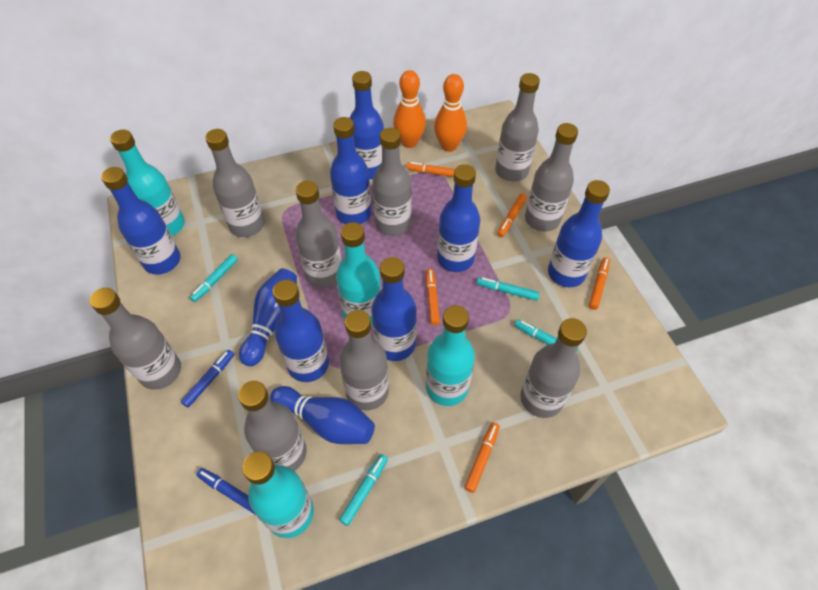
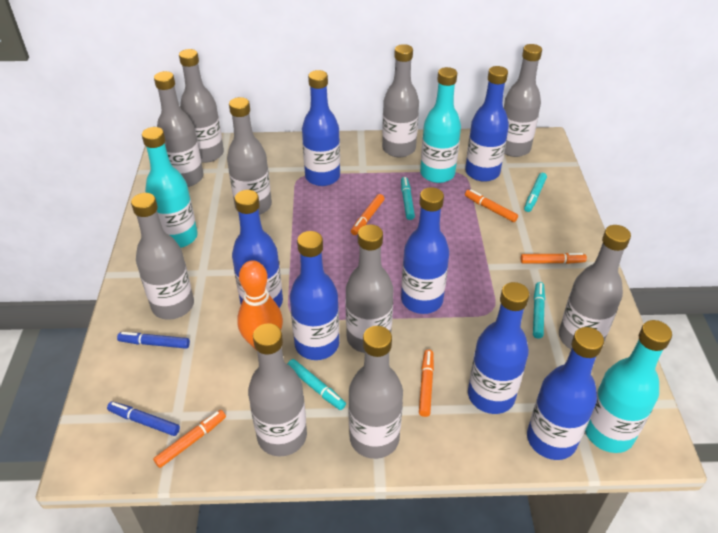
blue bowling pin: [239,269,297,366] [270,386,375,444] = 2 -> none = 0
grey bottle: [90,288,181,390] [205,129,265,237] [238,381,307,471] [295,181,342,288] [339,310,389,410] [372,128,412,236] [495,73,540,182] [520,318,587,418] [525,123,578,231] = 9 -> [131,193,194,320] [154,71,204,187] [179,49,224,163] [227,97,272,215] [248,323,307,457] [346,225,393,353] [348,326,403,459] [382,44,419,157] [504,44,542,157] [559,225,631,349] = 10
orange bowling pin: [393,70,426,148] [434,74,467,152] = 2 -> [237,260,283,351] = 1
turquoise bottle: [110,130,185,236] [242,451,314,538] [336,222,381,326] [426,305,475,406] = 4 -> [142,127,198,248] [420,67,461,183] [585,320,672,453] = 3

